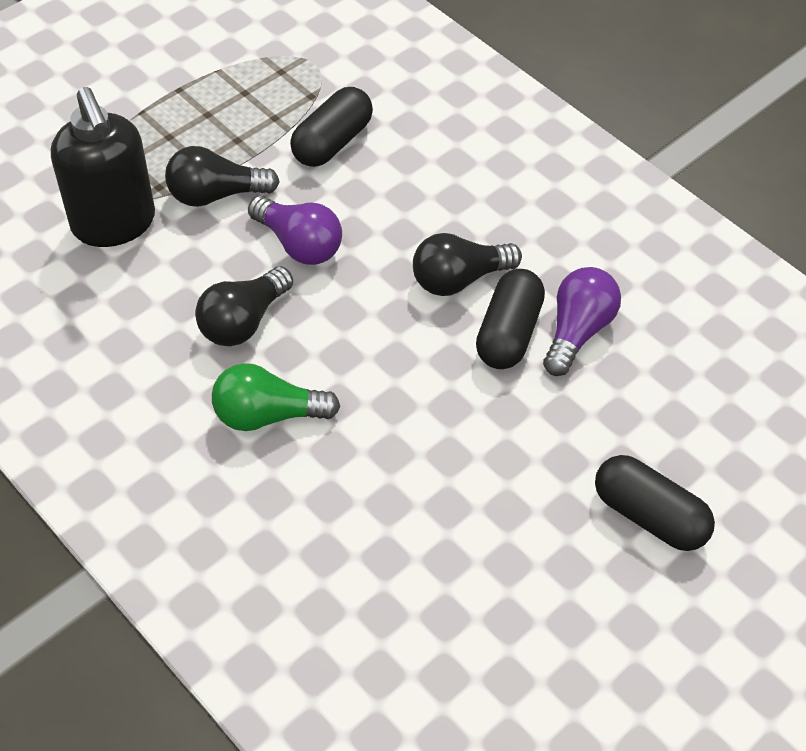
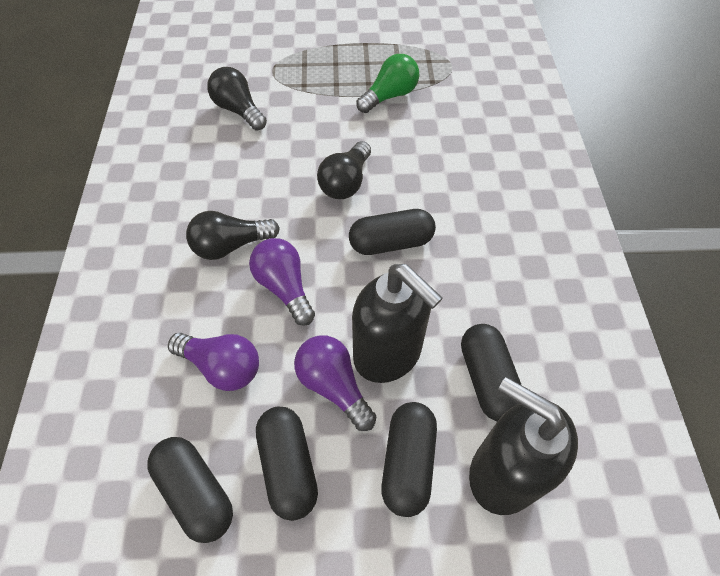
black capsule: [290,87,373,167] [476,269,545,369] [595,455,715,551] = 3 -> [147,437,233,543] [256,407,318,521] [349,209,436,255] [381,402,437,517] [461,324,521,422] = 5
black soap dispenser: [51,87,155,247] = 1 -> [352,264,443,383] [469,377,578,515] = 2
purple light bulb: [248,196,342,265] [543,267,621,376] = 2 -> [168,333,259,391] [249,238,315,326] [294,335,376,431] = 3

